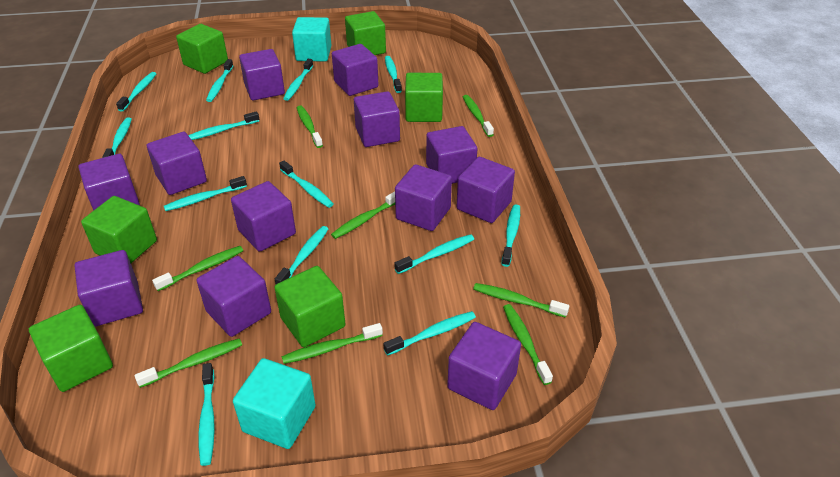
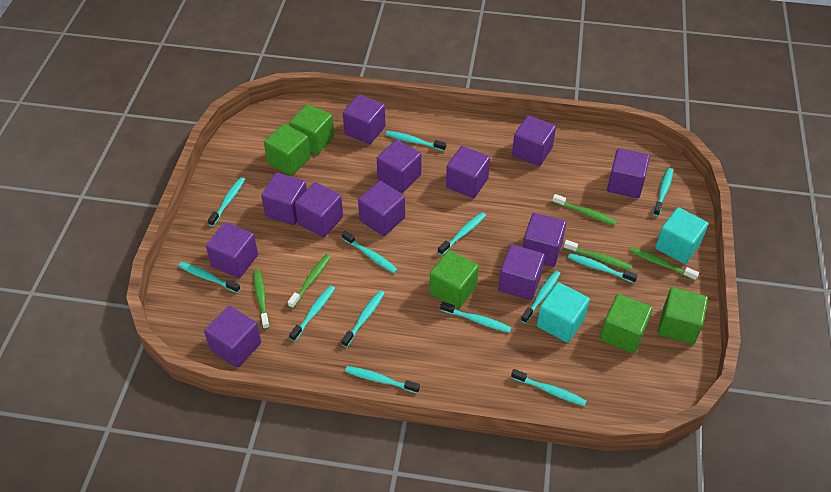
green cube: [29,305,113,392] [81,196,157,263] [176,24,228,74] [274,266,345,347] [345,11,386,55] [405,73,443,122] = 6 -> [264,124,311,176] [289,104,334,155] [429,250,479,309] [600,294,653,354] [658,287,708,344] = 5
green toothbrush: [135,338,242,388] [152,246,243,291] [282,323,383,364] [297,105,323,148] [331,191,395,239] [463,95,494,137] [473,283,569,318] [503,304,553,385] = 8 -> [254,269,270,329] [288,254,331,309] [552,194,617,225] [564,240,632,271] [630,247,699,281] = 5

